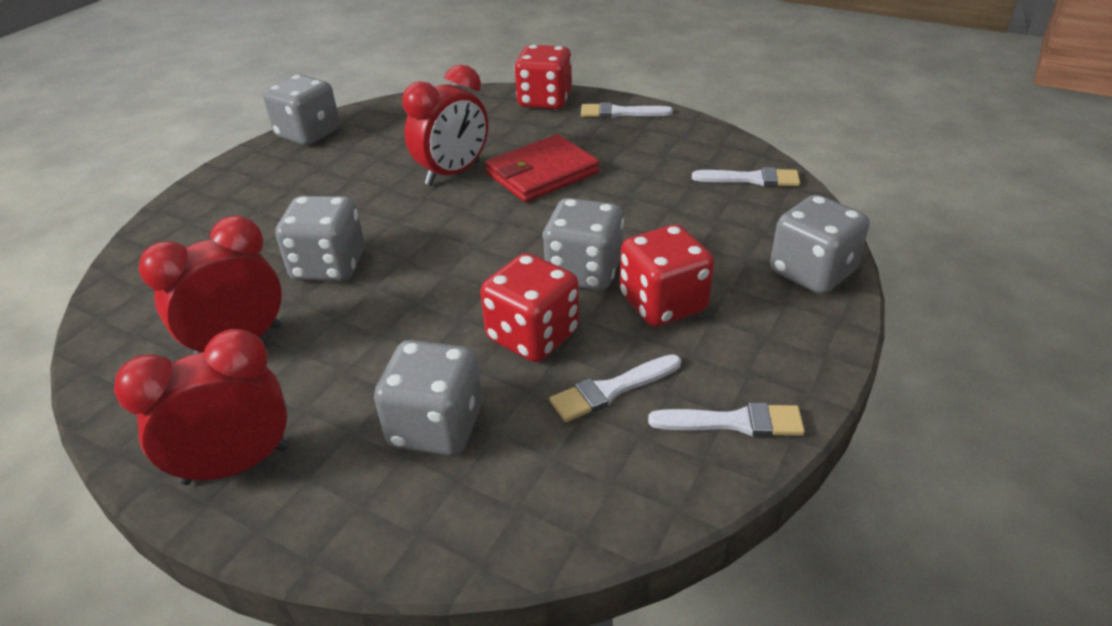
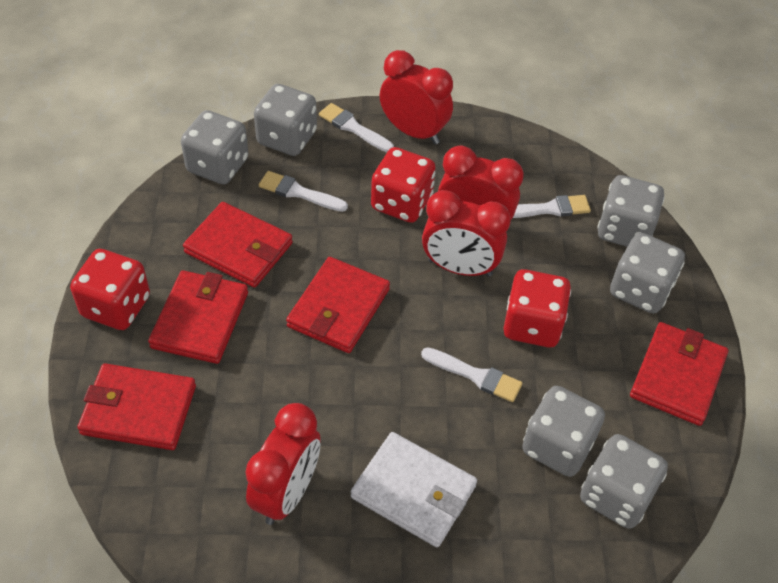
grey dice: [263,74,340,145] [275,196,365,281] [374,340,482,456] [543,198,624,290] [770,195,869,294] = 5 -> [181,110,248,184] [254,84,317,156] [522,386,605,477] [580,434,668,529] [597,175,665,247] [610,233,685,313] = 6
red clock: [114,329,289,485] [138,216,282,354] [402,65,488,186] = 3 -> [245,403,321,525] [380,50,453,144] [422,190,511,277] [438,145,524,220] = 4
red wallet: [485,134,599,202] = 1 -> [77,363,196,450] [148,270,248,364] [183,202,293,288] [286,257,390,353] [630,322,728,426] = 5
white wallet: none = 0 -> [351,432,477,547] = 1

